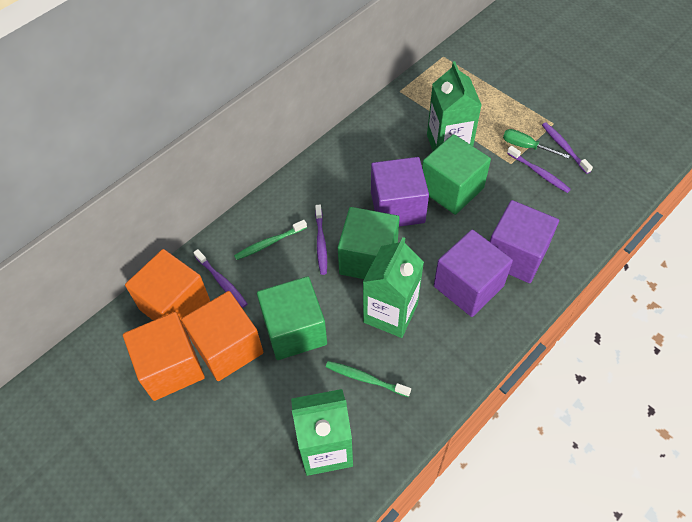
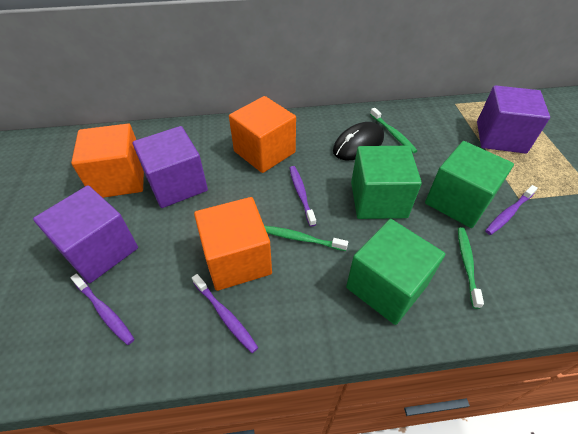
black mouse: none = 0 -> [333,122,384,160] = 1
green carton: [291,389,353,476] [363,237,424,338] [427,61,482,151] = 3 -> none = 0
green screwdriver: [503,129,570,159] = 1 -> none = 0
green toothbrush: [234,220,307,260] [326,361,411,397] = 2 -> [264,226,348,251] [370,108,418,153] [458,227,484,309] = 3

